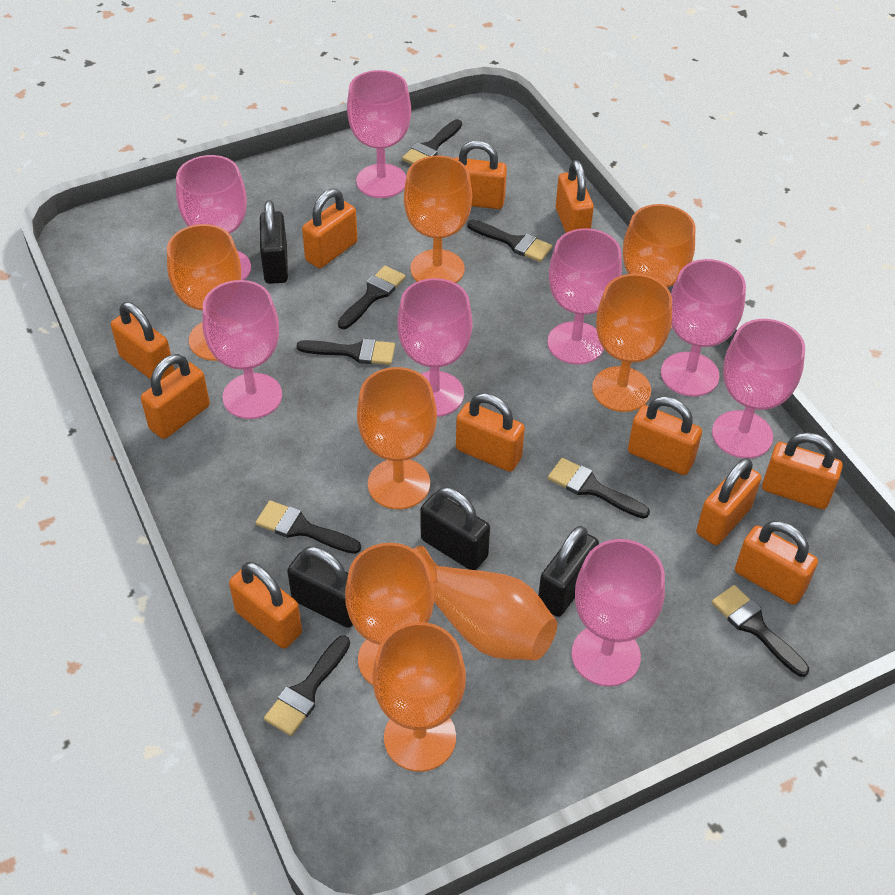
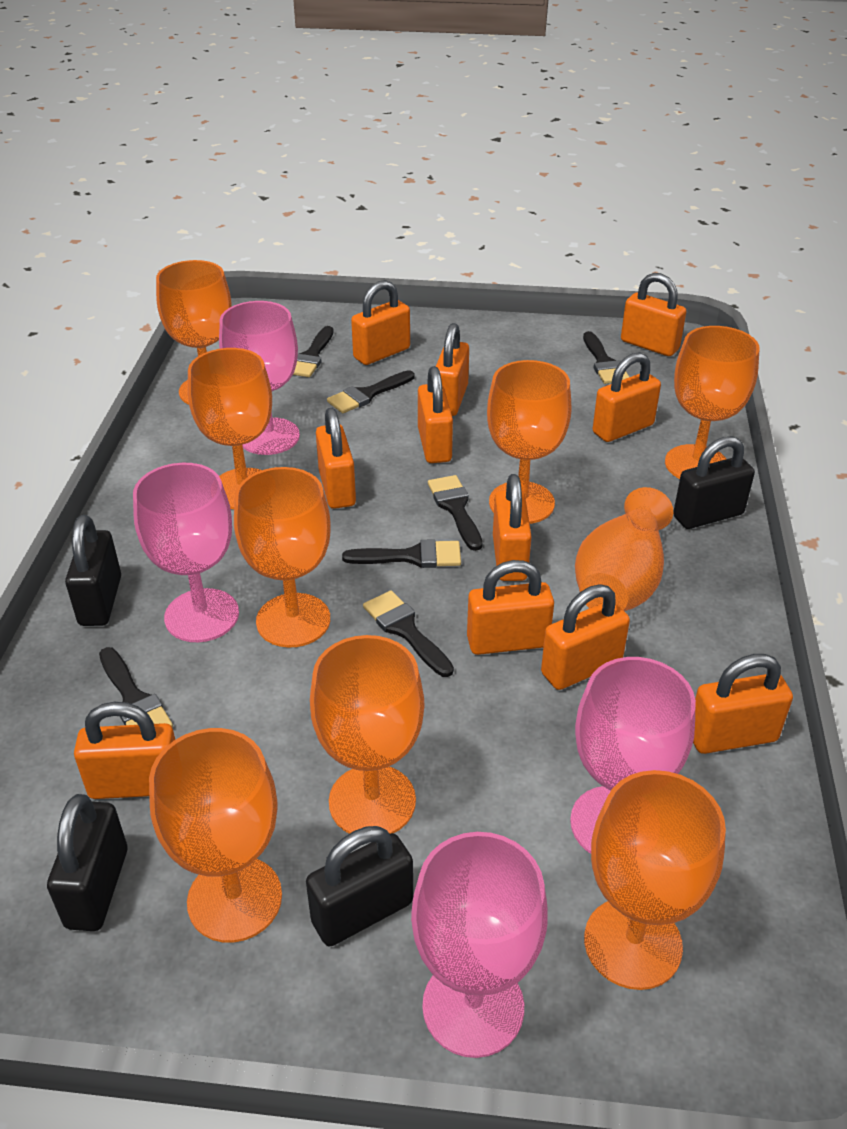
black brush: [256,501,361,554] [264,635,350,736] [297,339,395,365] [338,266,406,329] [402,119,462,165] [467,220,552,262] [548,458,650,519] [712,585,809,677] = 8 -> [99,647,173,728] [293,326,334,377] [327,370,414,413] [342,539,461,568] [363,590,454,677] [428,475,483,551] [583,331,629,384] = 7
orange goblet: [167,224,241,361] [345,543,434,685] [357,367,437,509] [373,622,466,772] [404,155,472,283] [592,274,672,412] [623,204,695,330] = 7 -> [149,728,282,943] [156,260,232,405] [188,348,272,509] [234,467,331,648] [310,635,424,834] [487,360,572,524] [584,770,726,990] [665,326,759,479] = 8
pink goblet: [176,155,251,280] [202,280,282,419] [347,70,411,198] [397,278,472,417] [547,228,622,365] [572,539,665,687] [661,259,746,397] [712,319,805,458] = 8 -> [133,463,239,642] [219,301,300,455] [411,832,548,1058] [570,657,696,854] = 4

